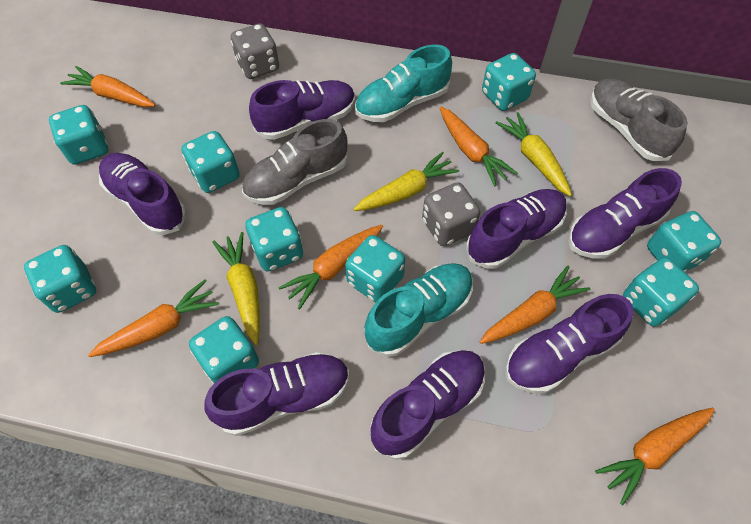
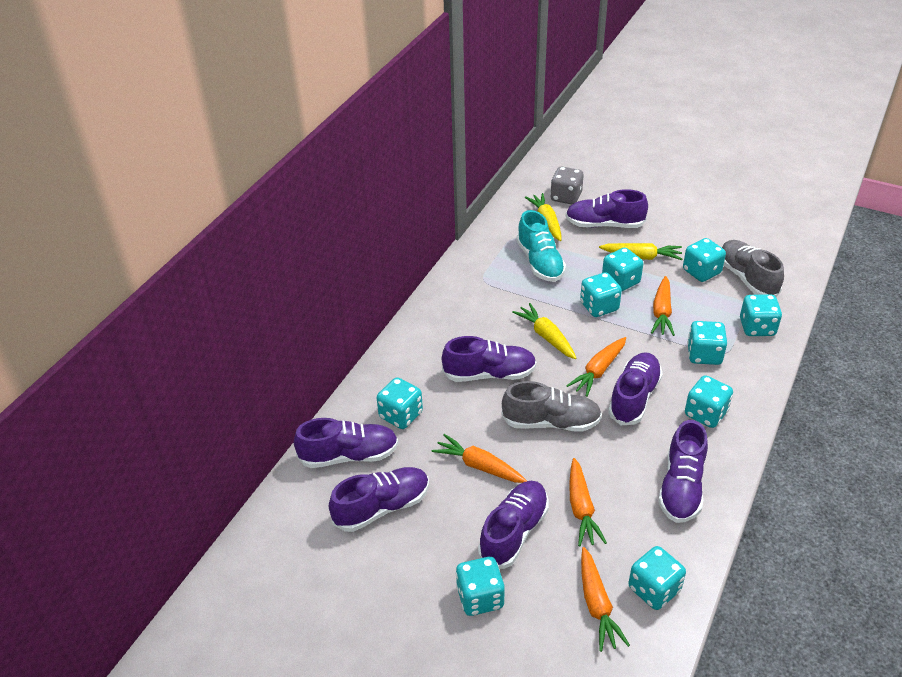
grey dice: [231,23,279,79] [422,183,480,246] = 2 -> [550,167,584,204] = 1
orange carrot: [60,66,155,107] [88,279,219,357] [278,225,383,310] [440,107,517,187] [480,266,590,344] [595,408,715,505] = 6 -> [432,434,527,483] [566,337,626,397] [569,458,607,546] [581,547,630,652] [651,276,675,336] = 5
turquoise shoe: [355,45,452,122] [364,263,473,357] = 2 -> [516,210,566,282] = 1

